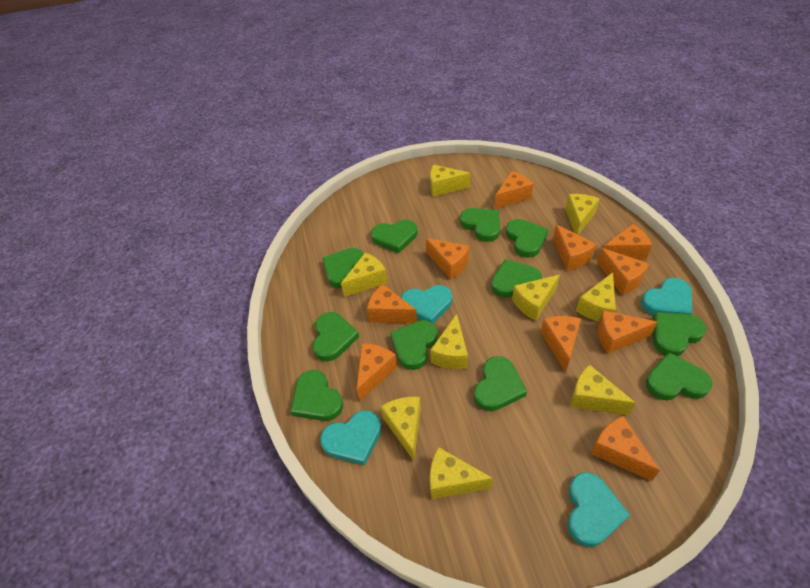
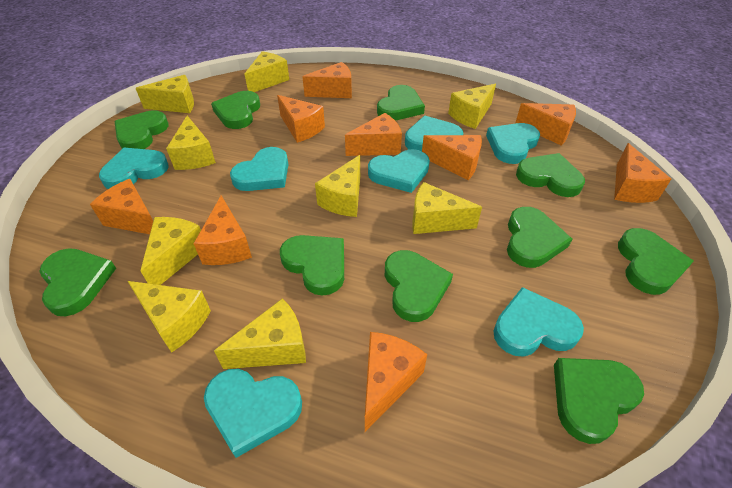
green heart: [290,370,343,421] [313,312,359,361] [322,248,363,288] [371,220,417,253] [390,320,438,370] [460,208,500,242] [474,356,527,411] [491,259,542,298] [506,219,549,258] [646,352,712,400] [653,312,706,356] = 11 -> [39,248,116,316] [114,110,169,149] [211,91,260,129] [280,235,344,296] [377,85,425,121] [385,250,453,322] [507,207,572,268] [516,153,585,197] [554,358,644,444] [618,228,694,295] = 10
orange cheese: [357,343,397,401] [367,284,417,323] [426,238,469,279] [495,171,533,209] [541,316,581,372] [553,225,597,271] [591,416,660,481] [597,248,649,295] [598,310,658,354] [603,224,652,260] = 10 -> [90,179,153,234] [193,196,252,265] [277,95,325,143] [302,62,352,98] [345,113,402,156] [365,332,427,432] [422,135,482,180] [515,103,576,146] [614,143,671,203] = 9
turquoise heart: [320,410,382,466] [401,285,452,323] [567,472,630,547] [641,278,692,315] = 4 -> [99,148,169,189] [204,369,302,458] [230,147,288,191] [368,149,430,193] [405,116,463,151] [486,123,540,164] [493,287,584,357] = 7

